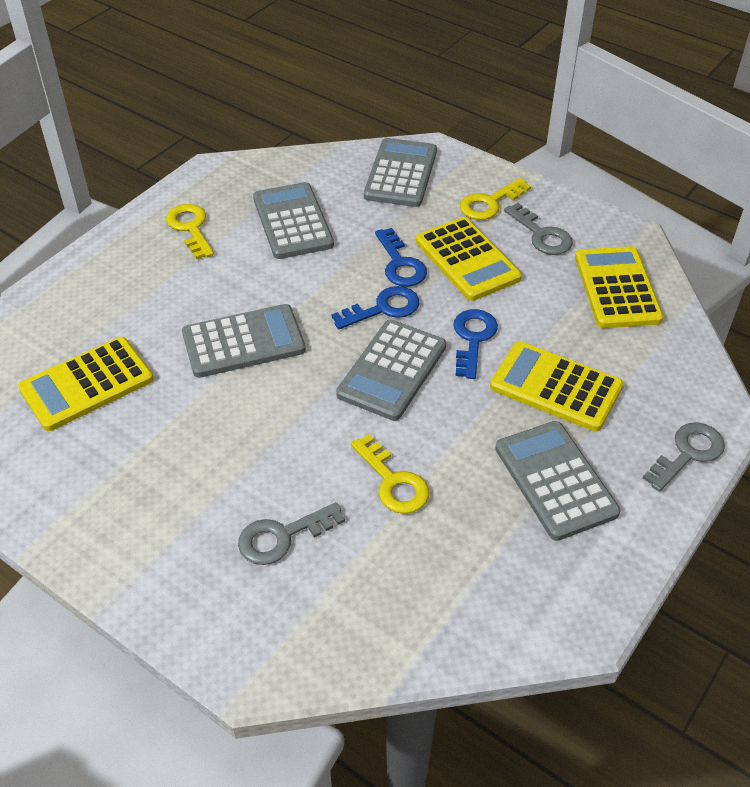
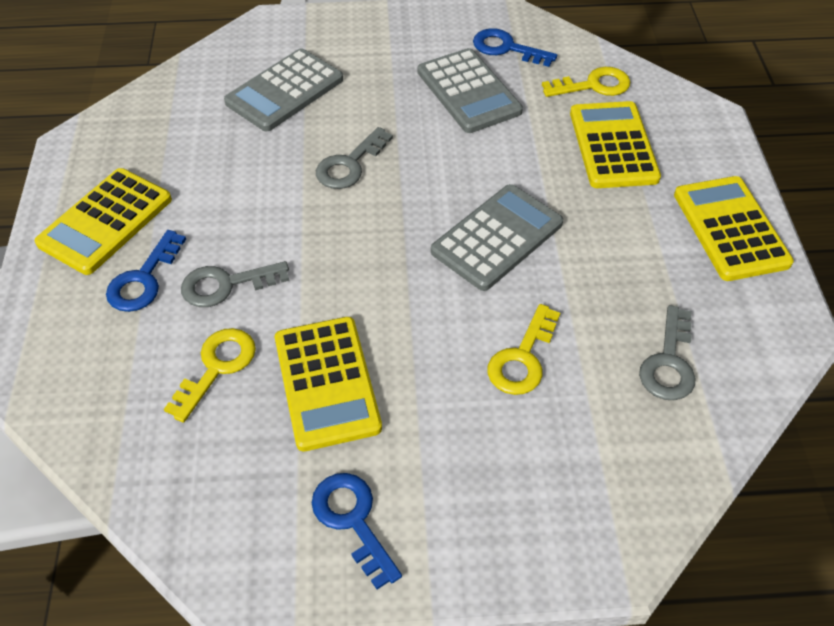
grey calculator: [182,304,306,378] [253,182,334,259] [336,320,446,421] [364,138,437,207] [495,421,621,541] = 5 -> [224,49,343,131] [418,48,523,133] [431,184,563,291] = 3

